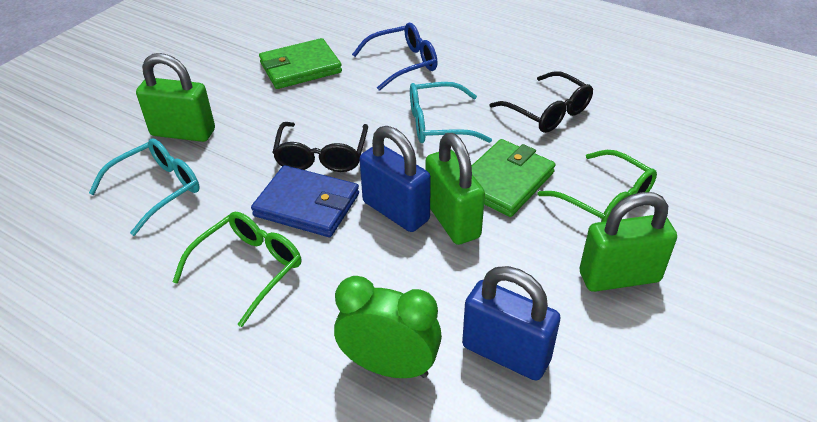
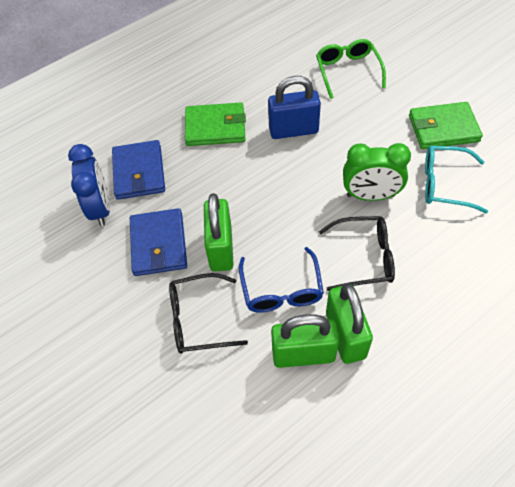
blue clock: none = 0 -> [68,144,110,226] = 1
blue padlock: [359,126,431,232] [462,266,561,381] = 2 -> [268,76,321,139] = 1
blue wallet: [251,165,359,237] = 1 -> [112,140,165,200] [130,208,187,276] = 2
green glasses: [173,212,301,327] [538,150,657,222] = 2 -> [316,39,386,99] = 1
turquoise glasses: [89,138,200,236] [410,82,492,143] = 2 -> [425,146,488,214] = 1

